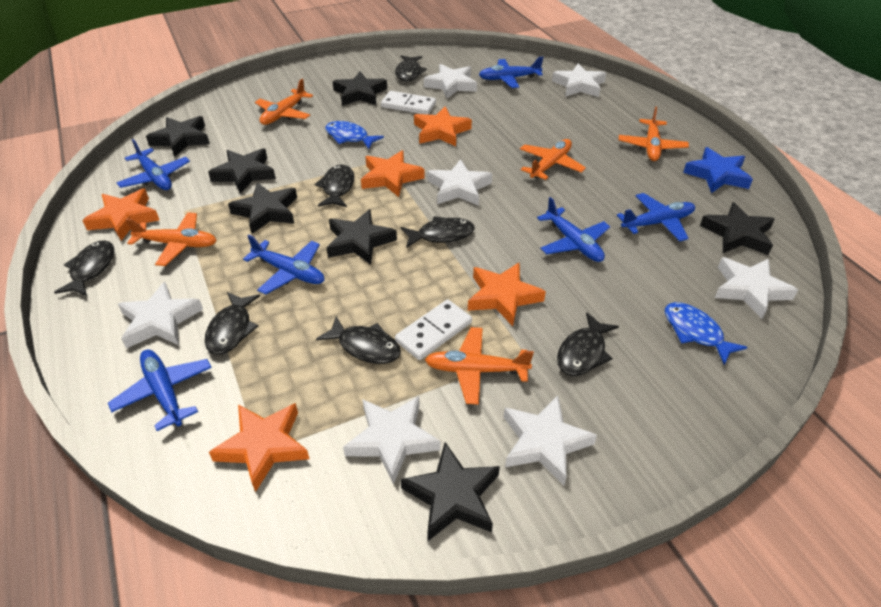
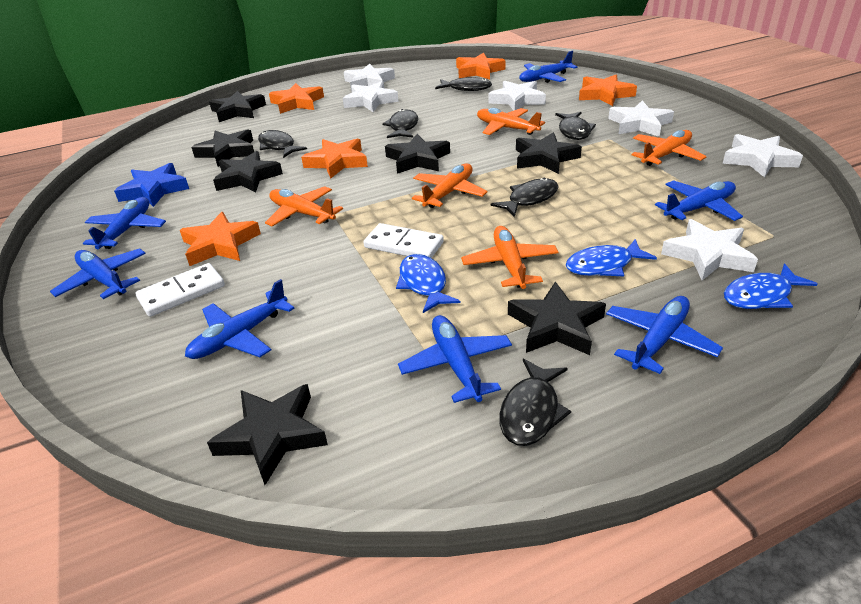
black fish: [54,240,114,296] [205,292,260,355] [315,164,355,207] [316,316,401,364] [395,55,427,81] [401,216,475,248] [557,312,619,376] = 7 -> [258,130,307,158] [383,109,418,138] [435,77,492,91] [490,178,559,217] [499,359,571,446] [555,112,596,140] = 6
blue fish: [325,121,384,149] [665,302,748,365] = 2 -> [396,254,460,313] [566,239,657,276] [724,263,818,309] = 3
blue plane: [108,350,212,431] [117,139,190,190] [243,234,324,295] [479,57,543,88] [537,197,610,262] [617,193,695,241] = 6 -> [50,248,146,299] [83,197,166,249] [185,279,295,359] [398,315,512,403] [519,51,577,83] [606,296,723,374] [655,180,743,221] = 7
white star: [118,282,203,348] [343,396,440,485] [424,64,477,99] [427,159,492,206] [504,395,597,485] [552,63,606,97] [715,257,798,319] = 7 -> [343,81,399,112] [344,64,395,91] [488,81,546,111] [608,101,674,137] [661,219,758,280] [722,134,803,178] = 6

